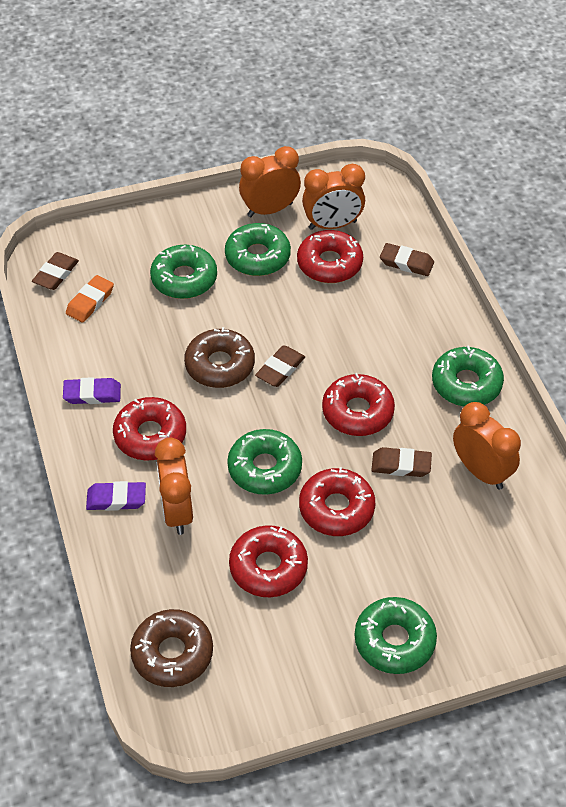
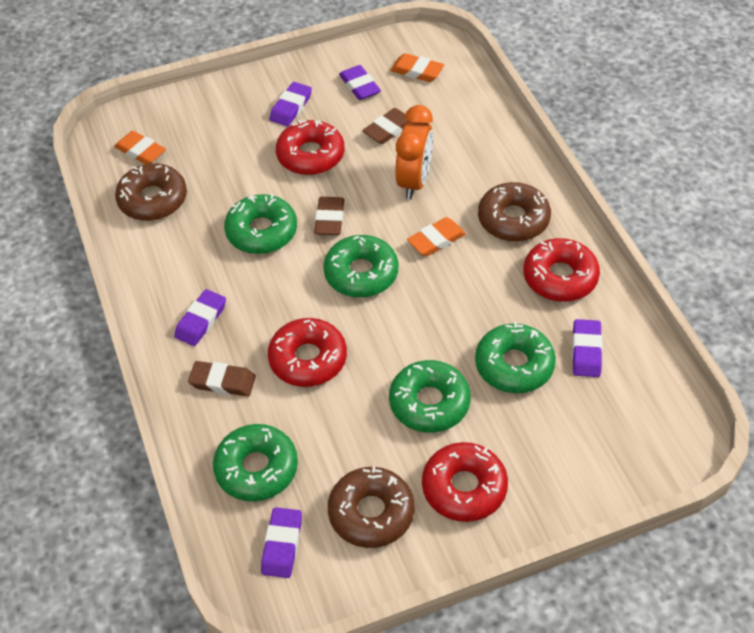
brown donut: [130,609,213,687] [184,327,255,388] = 2 -> [115,164,187,221] [328,466,415,548] [478,182,551,242] = 3
brown eraser: [32,252,79,290] [255,345,305,387] [371,447,432,477] [380,243,434,276] = 4 -> [188,361,256,396] [314,197,344,235] [362,108,409,144] = 3
orange clock: [155,438,193,535] [239,146,301,217] [302,164,365,230] [453,402,521,490] = 4 -> [395,105,433,199] = 1
orange eraser: [66,275,114,323] = 1 -> [114,131,166,164] [390,53,444,82] [407,217,466,256] = 3
purple eraser: [63,377,121,404] [86,481,146,511] = 2 -> [174,289,226,346] [261,507,302,578] [269,82,312,126] [339,65,381,100] [572,319,602,377] = 5
red donut: [113,397,186,461] [229,525,308,597] [297,230,363,283] [299,467,375,536] [322,373,395,436] = 5 -> [268,318,347,387] [276,120,345,175] [422,442,508,522] [524,238,600,302] = 4

